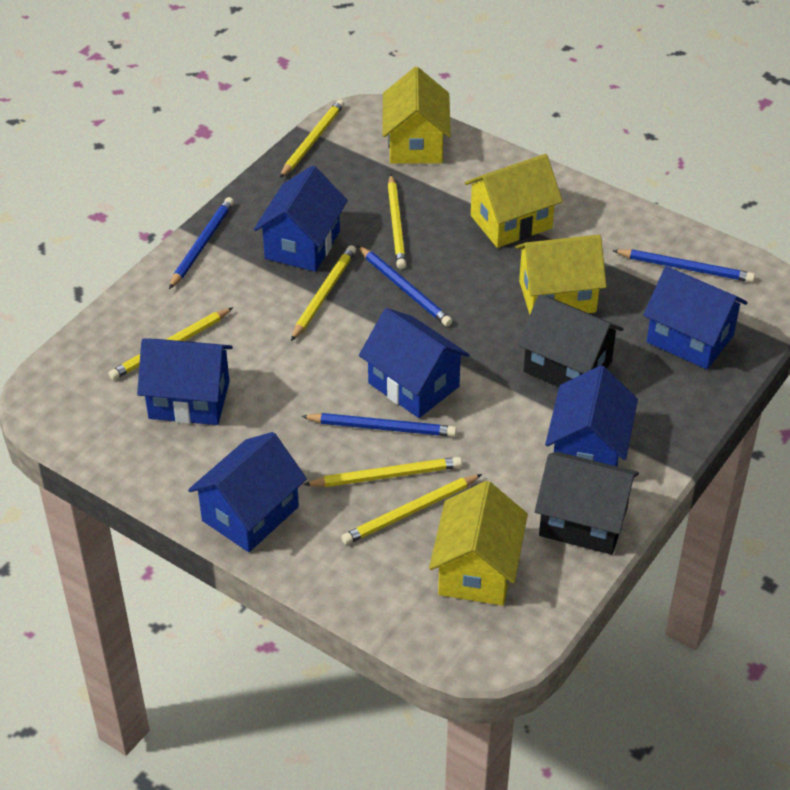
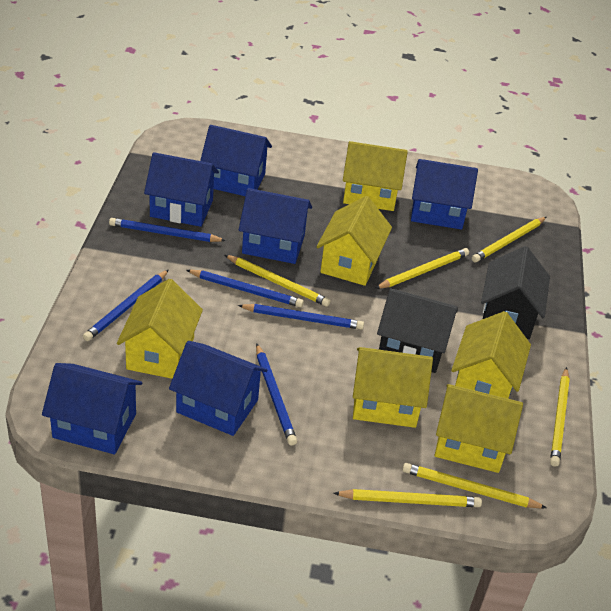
blue pencil: [169,197,234,289] [301,413,457,437] [358,246,452,327] [612,249,755,282] = 4 -> [83,270,169,341] [109,218,226,242] [186,270,304,307] [238,304,364,330] [256,343,297,445] = 5
yellow house: [382,67,451,164] [429,481,528,606] [465,154,563,248] [516,235,607,315] = 4 -> [117,279,203,379] [316,196,392,286] [343,141,408,211] [353,347,433,428] [435,384,523,473] [451,311,531,399] = 6

